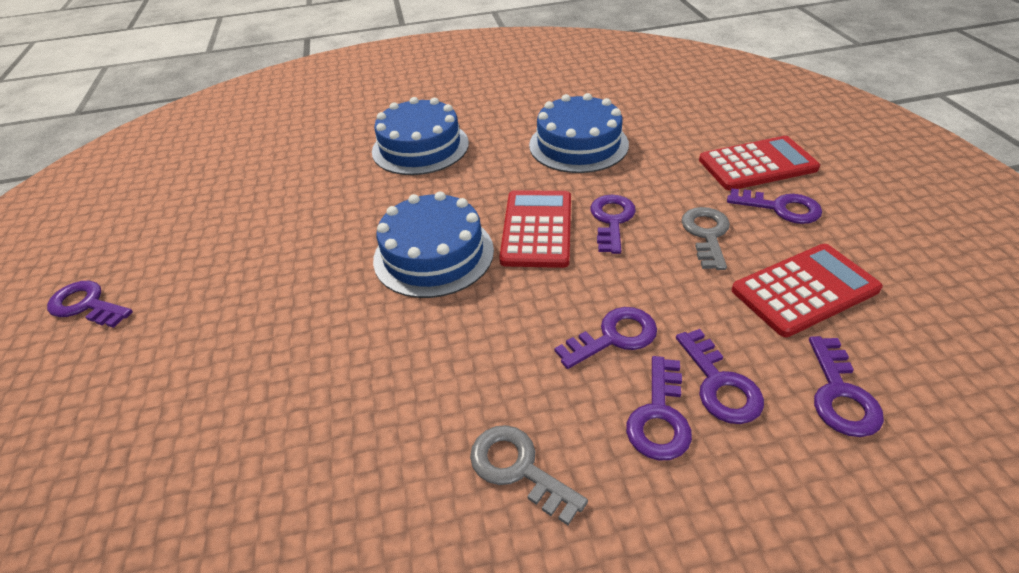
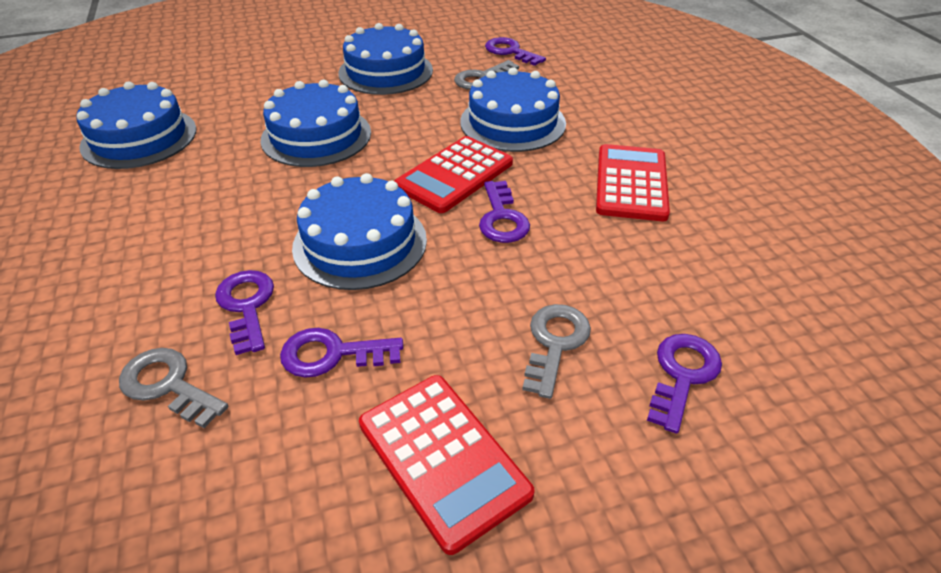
blue cake: [372,97,469,175] [373,191,494,298] [529,93,629,173] = 3 -> [76,82,196,169] [261,80,371,167] [292,173,427,290] [338,23,433,95] [460,67,566,152] = 5
grey key: [470,425,588,525] [681,207,730,270] = 2 -> [119,348,229,428] [454,60,519,90] [522,304,591,399] = 3
purple key: [47,281,133,328] [555,307,657,369] [590,195,636,254] [626,356,692,460] [676,329,764,424] [727,188,822,224] [809,336,884,437] = 7 -> [215,270,274,355] [280,328,403,378] [479,181,530,243] [485,37,546,66] [647,334,722,434] = 5

